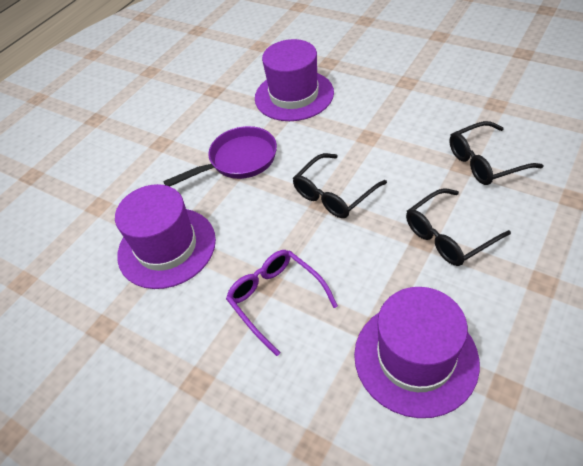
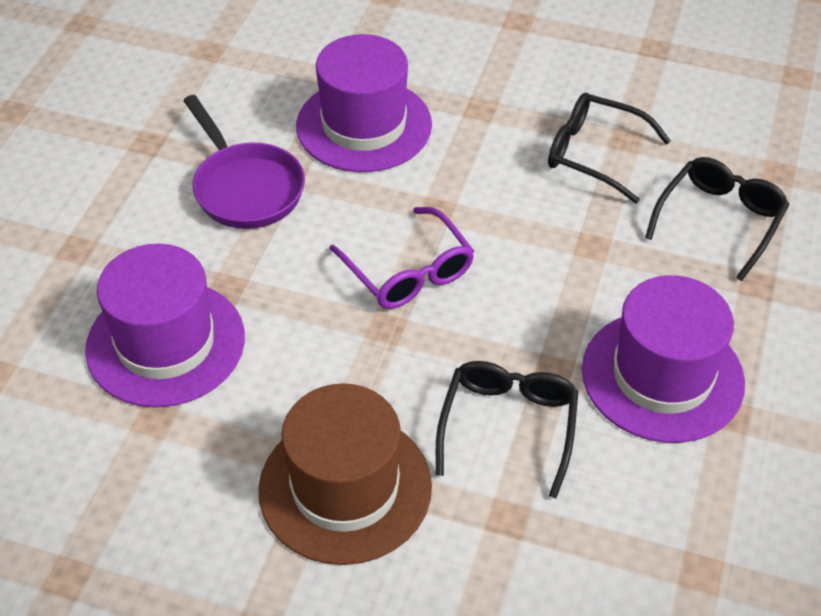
brown hat: none = 0 -> [258,384,432,565] = 1

